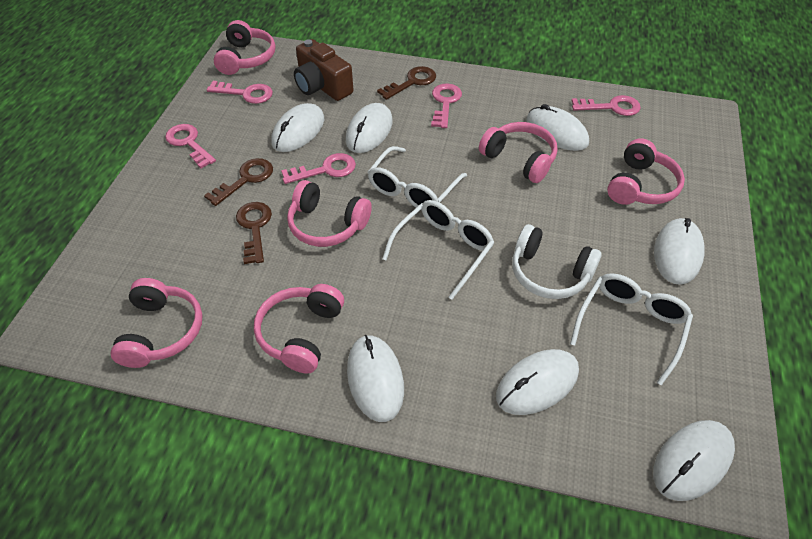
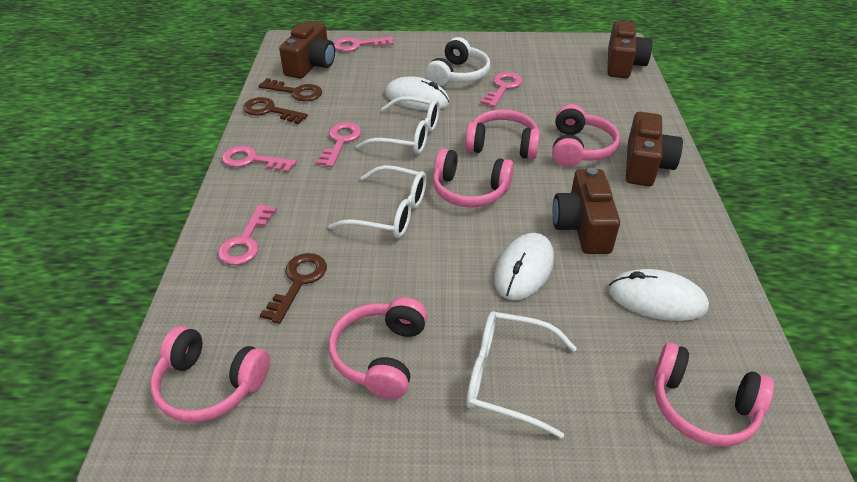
brown camera: [294,39,353,101] = 1 -> [279,21,335,79] [553,168,620,254] [607,21,653,78] [626,112,683,186] = 4
white mouse: [271,103,324,152] [346,103,393,153] [347,335,404,422] [496,349,579,415] [526,104,589,151] [653,420,735,501] [654,218,705,285] = 7 -> [385,76,450,110] [494,233,554,300] [608,269,709,321] = 3

